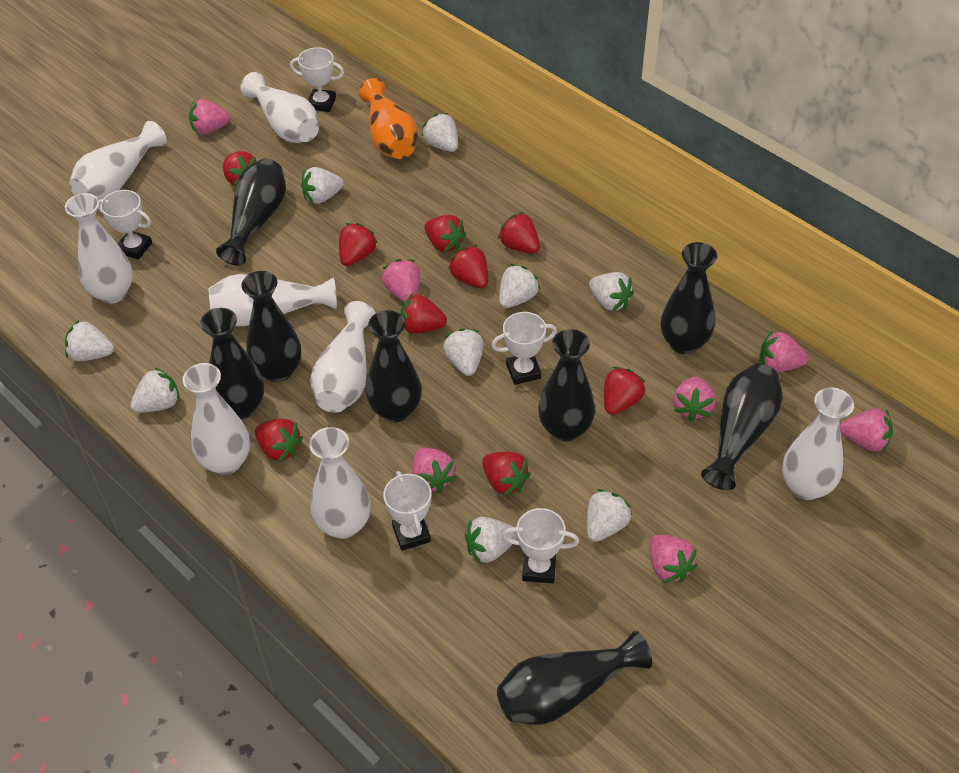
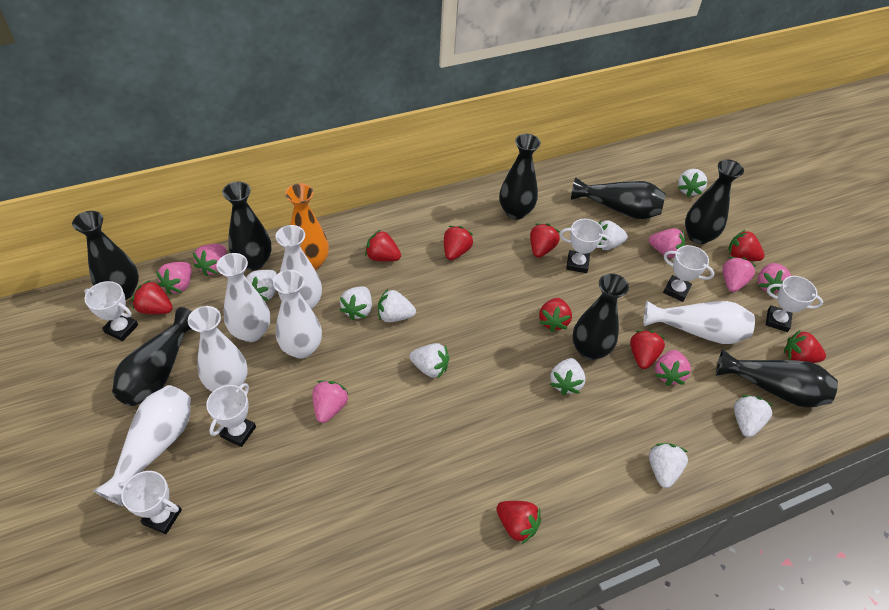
white trophy: [98,190,152,260] [290,47,344,112] [383,471,431,551] [491,312,557,385] [502,508,579,583] = 5 -> [84,281,138,341] [118,471,182,534] [206,383,256,447] [560,219,611,273] [663,245,714,302] [766,276,823,332] = 6
white vase: [65,193,133,304] [69,121,167,200] [183,363,250,475] [208,274,337,326] [240,72,319,143] [309,427,371,539] [310,301,376,413] [782,387,854,500] = 8 -> [93,385,191,506] [188,306,248,392] [216,253,270,342] [273,270,322,359] [275,225,322,309] [643,301,755,344] = 6

